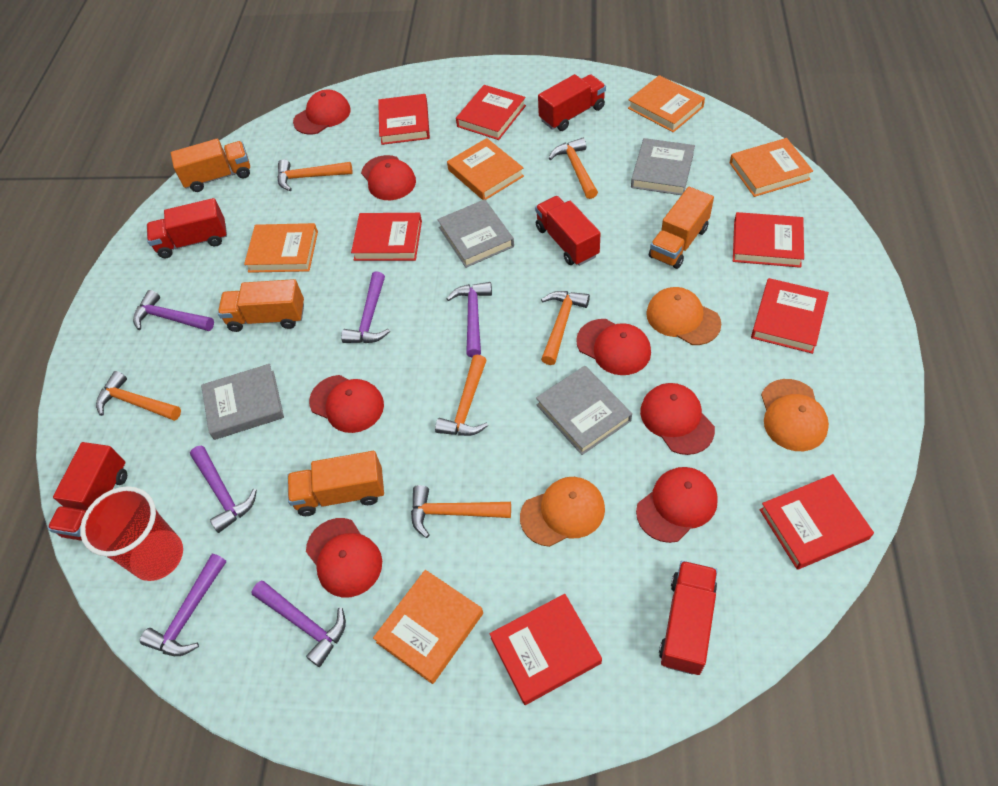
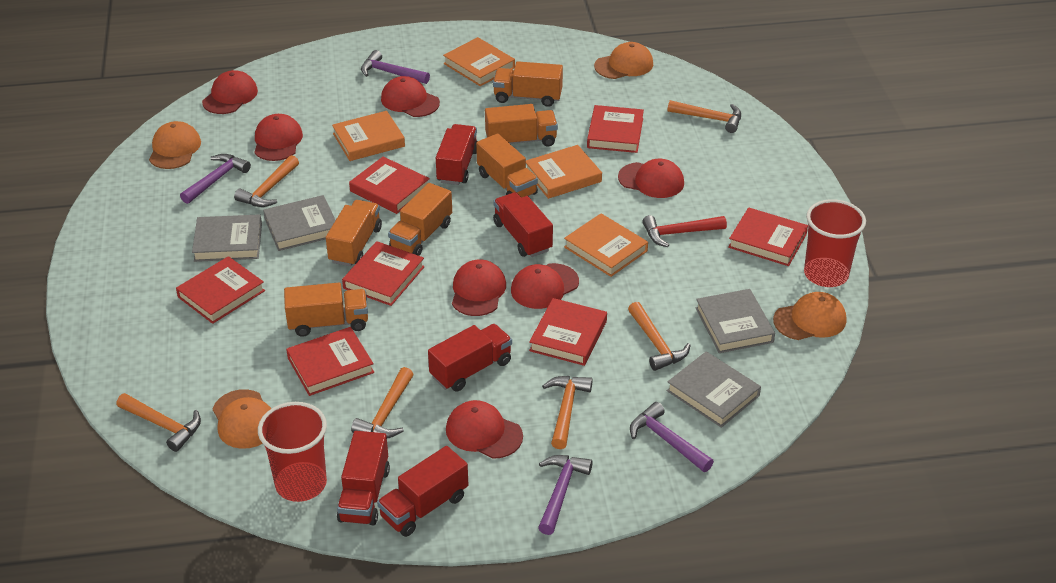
orange book: [244,223,318,273] [373,570,483,684] [447,138,524,200] [628,75,705,132] [730,138,813,197] = 5 -> [332,111,405,161] [443,37,515,86] [526,145,602,199] [564,213,648,277] = 4
orange cap: [520,477,605,547] [646,287,721,345] [761,379,829,451] = 3 -> [149,121,201,169] [213,389,272,449] [594,42,653,79] [773,292,846,340] = 4
orange truck: [171,139,250,192] [218,279,304,332] [288,451,384,516] [649,187,714,269] = 4 -> [284,283,368,337] [326,200,382,267] [388,183,452,256] [476,134,538,198] [485,104,558,147] [493,61,563,107] = 6
purple hammer: [133,290,214,331] [140,554,226,656] [190,446,257,533] [252,581,346,667] [341,272,390,343] [446,282,492,358] = 6 -> [180,154,251,204] [361,50,430,84] [538,455,593,535] [630,402,714,472] = 4
red cup: [80,486,183,581] = 1 -> [258,402,327,502] [804,199,866,287] = 2
red hammer: none = 0 -> [642,215,727,247] = 1

